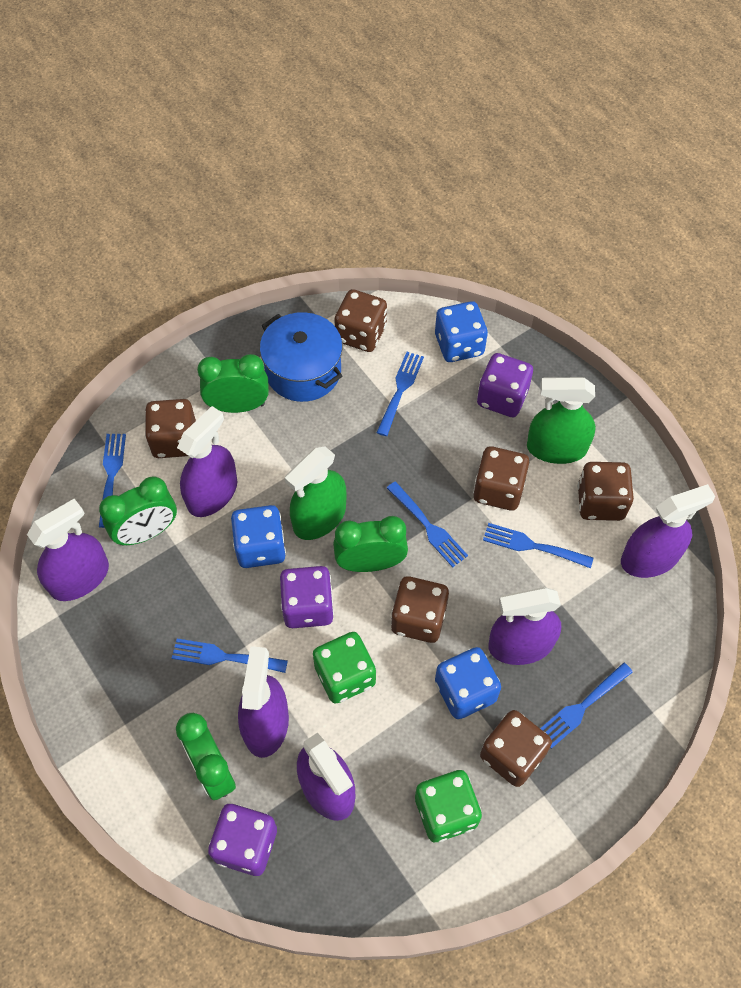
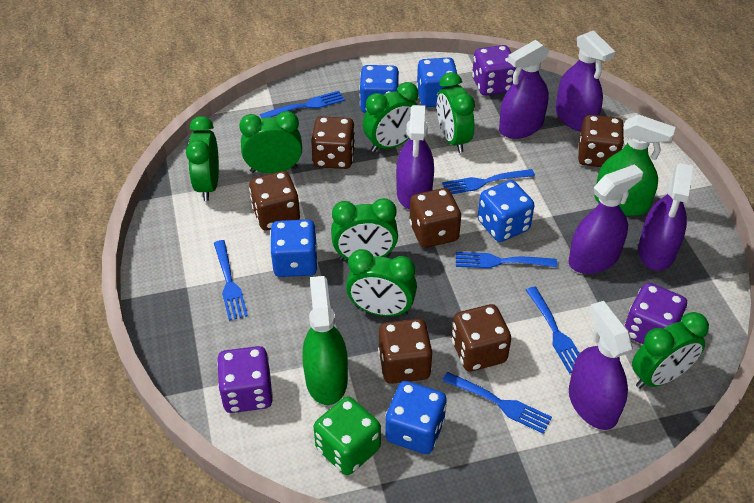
blue dice: [231,505,286,568] [435,301,488,362] [435,647,501,719] = 3 -> [270,219,318,277] [359,65,399,113] [385,381,447,454] [417,57,458,107] [478,180,535,242] = 5
blue pot: [260,312,343,402] = 1 -> none = 0
green clock: [99,477,177,546] [176,713,236,800] [197,354,269,413] [333,516,408,572] = 4 -> [186,116,219,201] [239,111,302,173] [331,198,398,260] [346,249,417,316] [363,82,419,152] [437,72,475,153] [632,312,709,389] = 7
green dice: [313,632,376,704] [415,770,482,842] = 2 -> [314,397,381,475] = 1

